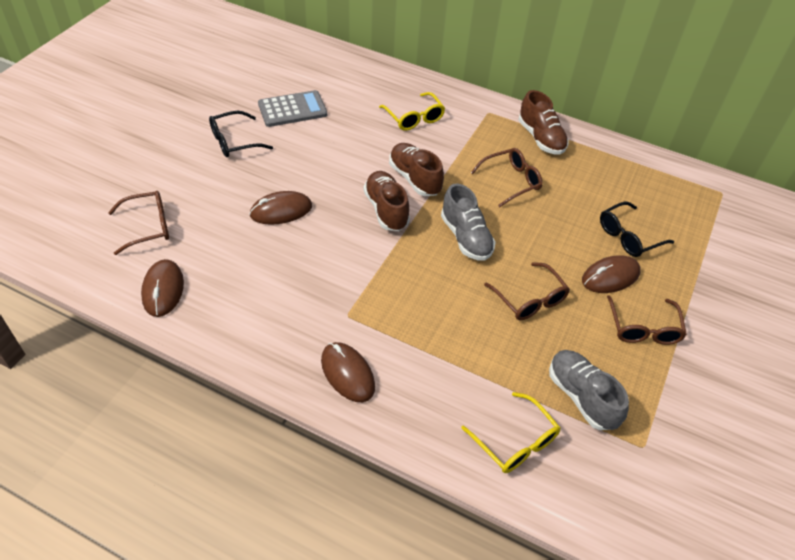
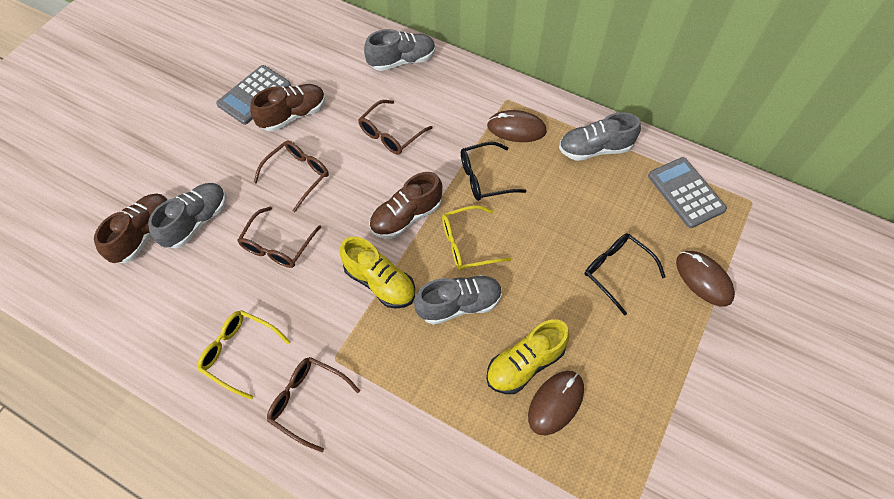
brown mouse: [141,259,184,317] [249,191,312,225] [321,342,375,402] [582,255,641,293] = 4 -> [487,110,547,142] [528,371,584,435] [676,251,735,307] = 3
grey calculator: [258,90,327,127] = 1 -> [216,65,291,125] [648,157,727,228] = 2
grey shoe: [441,183,496,261] [549,350,629,430] = 2 -> [148,183,226,248] [364,29,435,71] [414,275,502,325] [559,112,641,161] = 4
yellow shoe: none = 0 -> [340,237,415,309] [486,319,570,394] = 2

